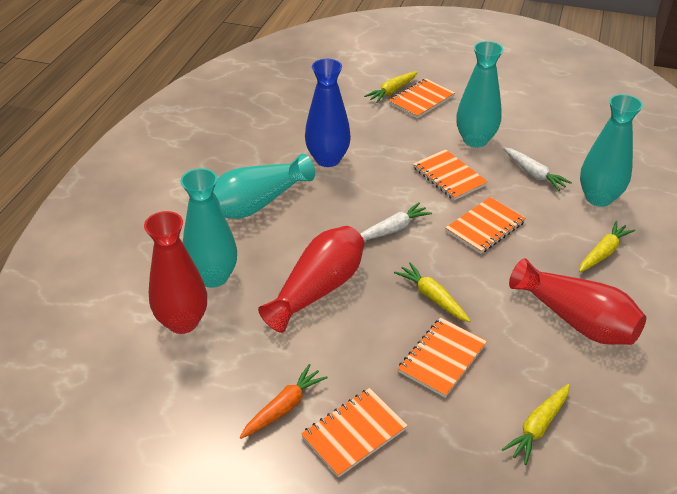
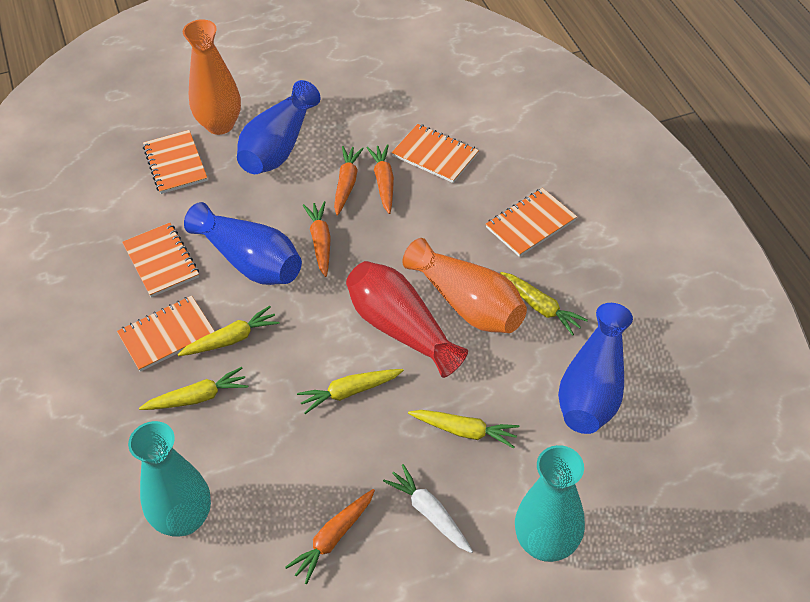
blue vase: [305,59,351,167] = 1 -> [184,202,302,285] [237,80,320,174] [558,303,633,434] = 3
orange carrot: [240,364,328,439] = 1 -> [285,489,375,584] [303,201,331,277] [334,146,364,216] [367,144,394,214] = 4
orange vase: none = 0 -> [183,19,241,135] [402,238,527,333] = 2
red vase: [144,211,207,334] [258,226,365,333] [509,258,646,345] = 3 -> [346,261,468,378] = 1
turquoise vase: [180,168,237,288] [213,154,315,219] [456,41,504,148] [580,94,643,207] = 4 -> [128,421,211,537] [515,445,585,562] = 2
white carrot: [361,202,432,241] [503,147,572,191] = 2 -> [383,464,473,553] = 1
yellow carrot: [364,71,418,103] [394,262,471,322] [502,384,570,465] [579,221,635,272] = 4 -> [139,367,248,410] [178,306,280,356] [297,369,404,414] [408,410,519,448] [500,272,588,336] = 5

